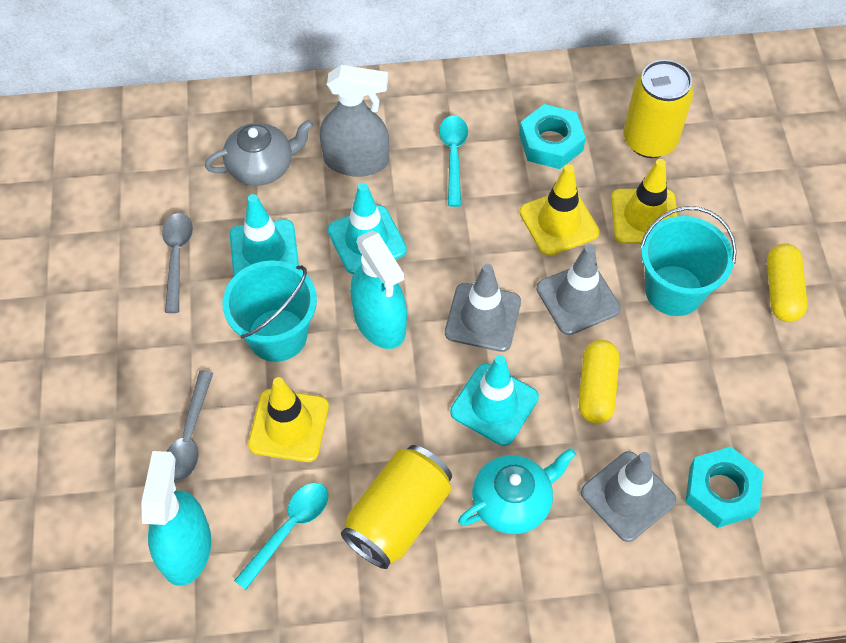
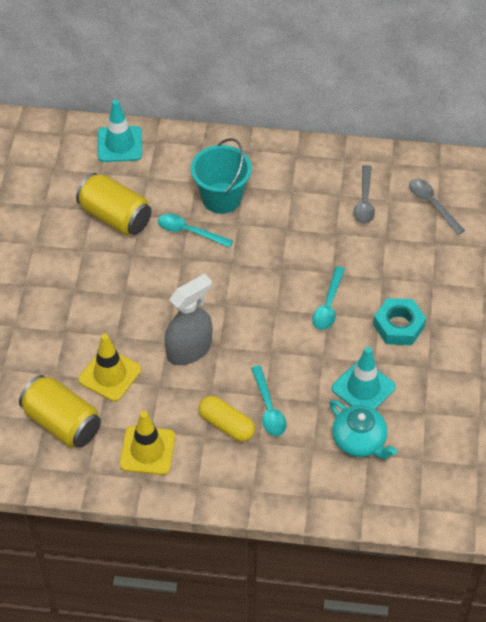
grey teapot: [205,120,313,186] = 1 -> none = 0
grey traffic cone: [445,263,521,352] [536,244,621,335] [581,451,676,542] = 3 -> none = 0
turquoise bucket: [222,260,317,362] [640,206,737,316] = 2 -> [191,138,252,214] = 1
turquoise nut: [519,104,586,169] [685,447,763,528] = 2 -> [373,298,426,345] = 1
turquoise spoon: [234,483,328,590] [439,115,468,207] = 2 -> [158,214,233,248] [251,366,286,436] [312,266,345,330] = 3
turquoise spray bottle: [141,451,211,586] [350,231,407,349] = 2 -> none = 0
turquoise traffic cone: [230,194,299,276] [327,183,407,274] [450,355,539,446] = 3 -> [98,100,142,162] [332,347,396,409] = 2
yellow capsule: [579,340,619,424] [767,243,808,322] = 2 -> [198,396,255,442] = 1
yellow traffic cone: [248,377,329,462] [519,164,600,256] [611,159,678,244] = 3 -> [79,334,141,402] [120,411,175,475] = 2

